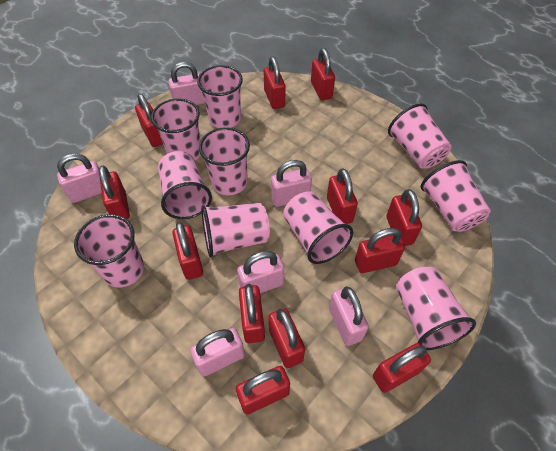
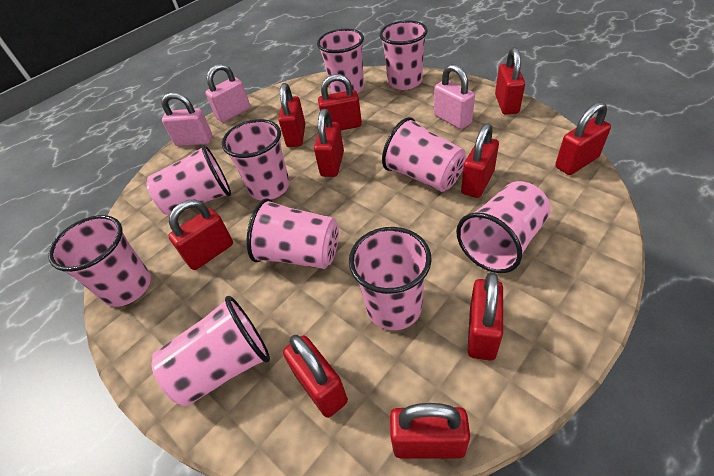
pink padlock: [57,153,102,203] [169,62,205,105] [190,328,245,376] [237,251,284,293] [271,160,312,207] [329,286,369,346] = 6 -> [161,92,212,146] [205,64,250,123] [434,64,475,129] = 3
red padlock: [99,166,130,219] [135,94,163,147] [172,222,203,280] [236,366,290,414] [239,284,265,343] [264,57,286,109] [268,308,305,368] [311,48,335,100] [327,168,358,224] [355,228,405,273] [373,343,431,393] [386,189,422,246] = 12 -> [168,199,233,270] [278,83,305,147] [283,335,348,418] [314,109,344,177] [318,74,362,130] [390,403,470,459] [461,123,499,198] [468,272,503,361] [495,47,525,115] [555,102,611,175] = 10

